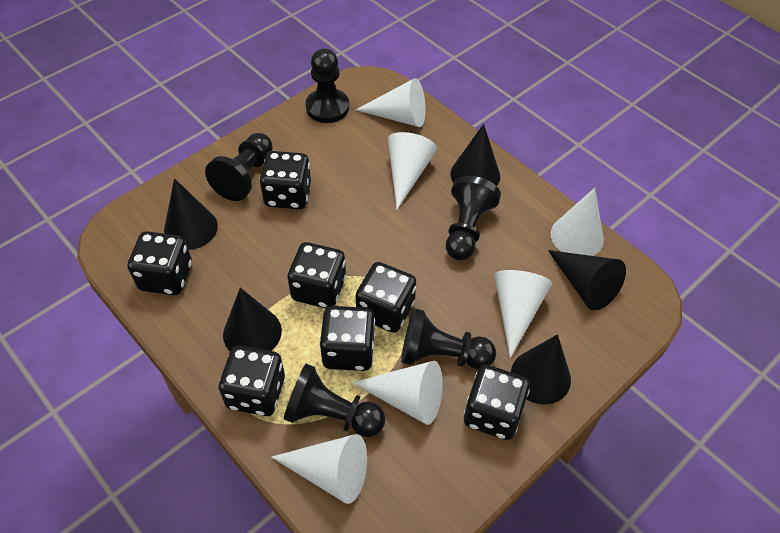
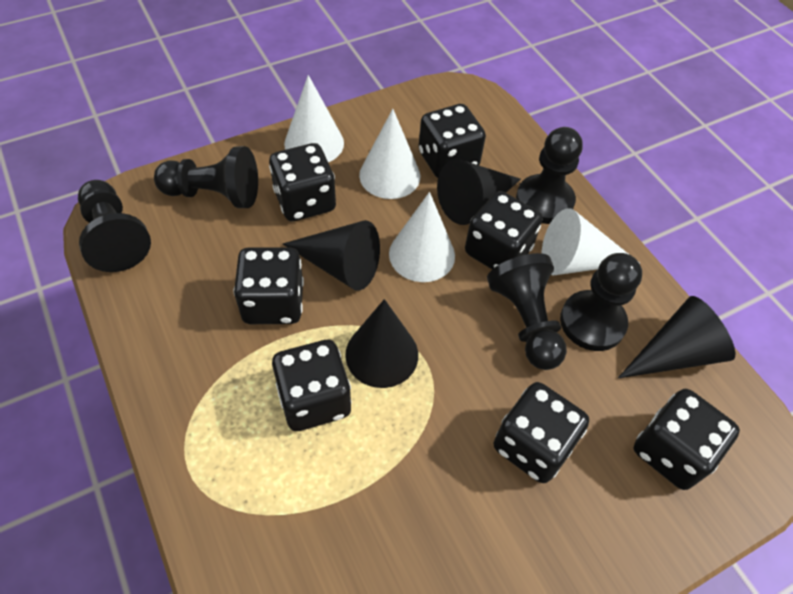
black cone: [164,178,218,250] [223,288,282,351] [450,124,500,186] [511,334,571,405] [548,250,626,310] = 5 -> [283,220,380,291] [345,299,418,388] [437,159,521,225] [618,296,735,378] = 4
white cone: [271,434,367,504] [352,361,443,425] [356,78,426,127] [388,132,437,209] [494,270,552,359] [551,188,604,256] = 6 -> [284,75,344,162] [359,109,420,199] [389,192,455,282] [542,208,640,276] = 4

